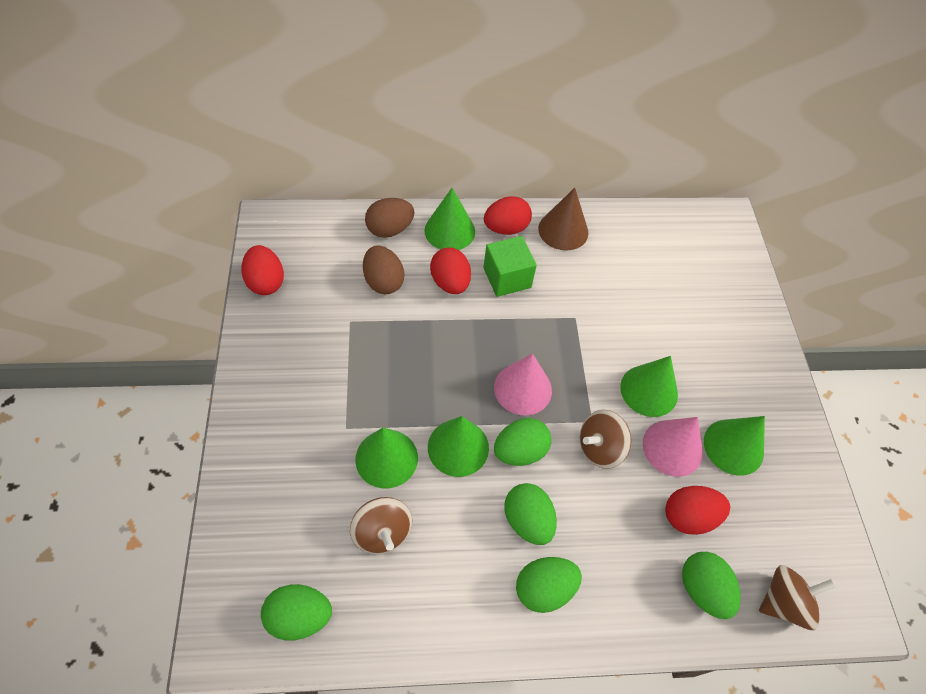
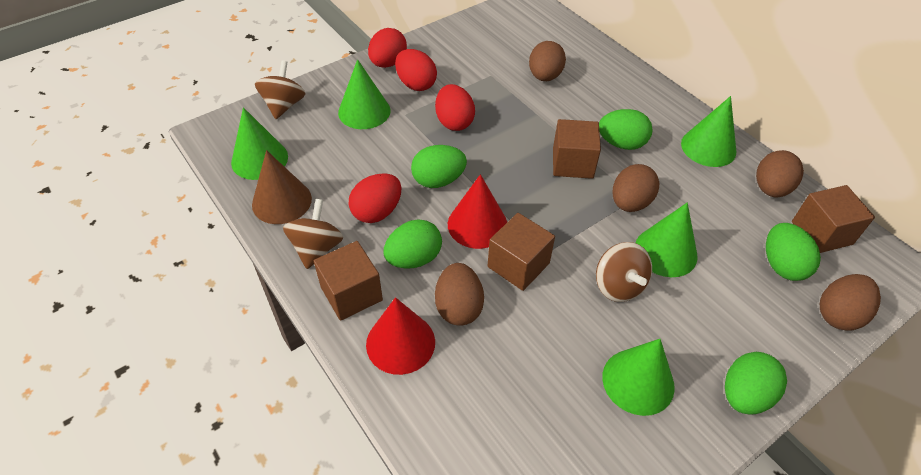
brown cube: none = 0 -> [314,241,383,321] [488,213,555,291] [553,119,601,179] [792,185,875,253] = 4
brown egg: [363,245,404,294] [365,198,415,238] = 2 -> [435,263,484,326] [529,41,566,81] [613,164,659,212] [756,150,804,197] [820,274,881,331] = 5
green cube: [483,236,537,297] = 1 -> none = 0
pink cone: [494,353,552,415] [643,417,703,477] = 2 -> none = 0
red cone: none = 0 -> [366,297,435,375] [448,174,507,249] = 2

